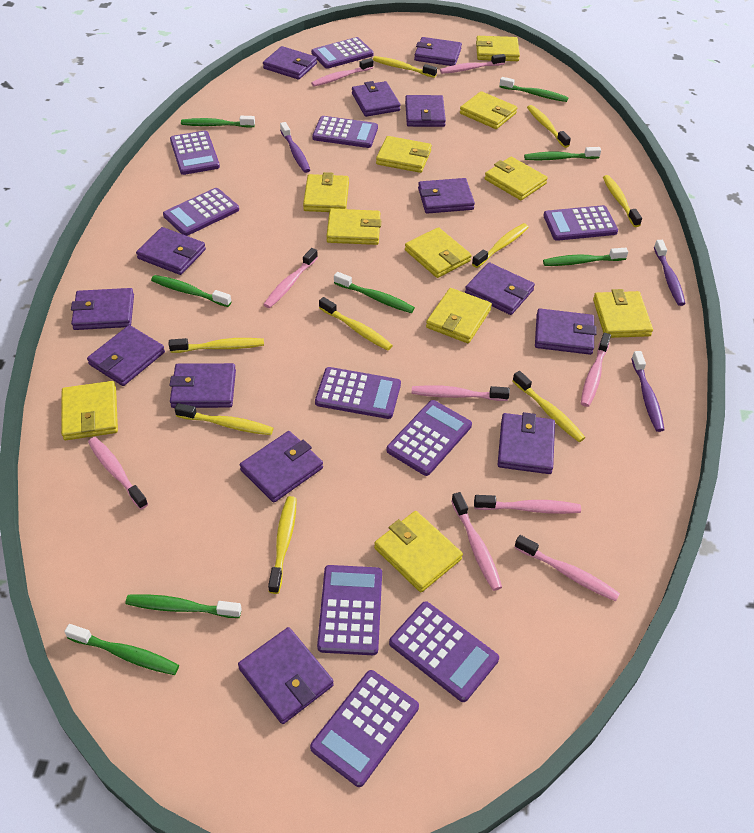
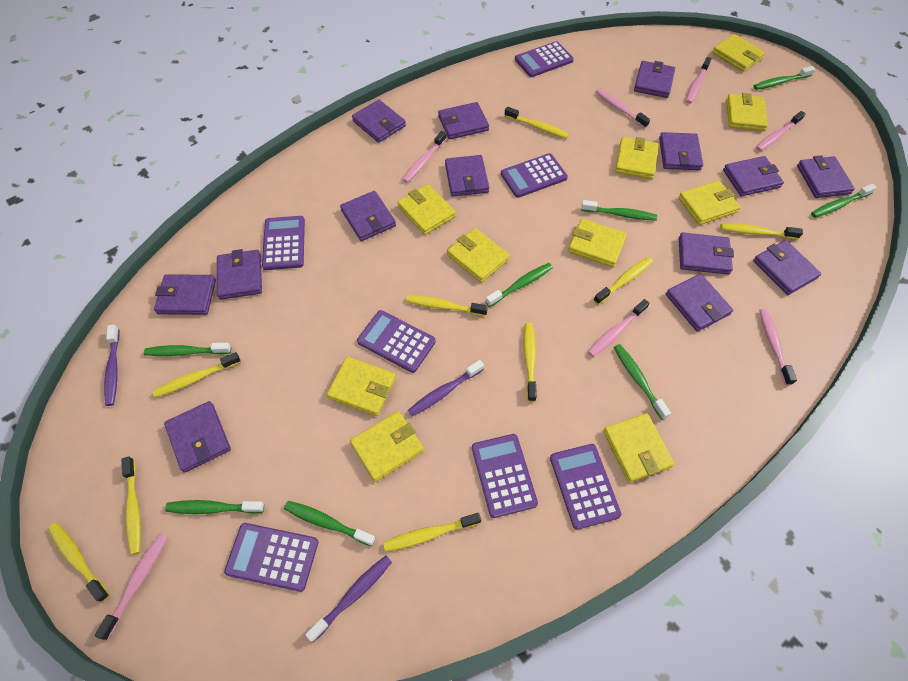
pink toothbrush: [88,437,148,509] [263,248,318,308] [311,58,373,87] [412,385,510,401] [440,54,506,74] [451,492,502,591] [474,495,581,514] [514,535,620,601] [581,333,611,407] = 9 -> [94,534,167,640] [402,131,447,183] [588,299,649,357] [596,88,650,128] [686,57,712,104] [756,111,806,151] [759,309,797,385] = 7
purple calculator: [163,188,239,236] [170,131,220,175] [310,670,419,787] [311,37,373,69] [312,116,378,148] [315,367,401,419] [317,565,382,655] [386,400,472,476] [389,601,499,702] [543,205,618,241] = 10 -> [224,523,318,592] [262,216,305,270] [357,310,436,373] [472,434,538,518] [501,153,568,198] [515,41,574,77] [550,444,622,530] = 7
yellow wallet: [61,381,118,440] [303,172,349,212] [326,209,381,245] [374,511,463,592] [376,136,432,173] [405,227,472,278] [426,288,492,343] [460,91,517,129] [476,36,520,61] [485,157,548,200] [593,289,653,338] = 11 -> [327,357,396,416] [350,411,424,482] [397,184,456,235] [447,228,510,283] [568,219,627,267] [603,413,675,482] [615,137,659,179] [678,180,741,225] [712,34,766,72] [726,93,768,131] = 10

